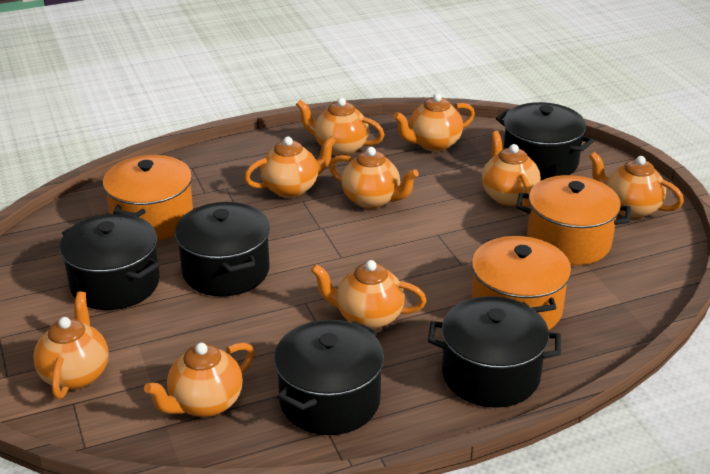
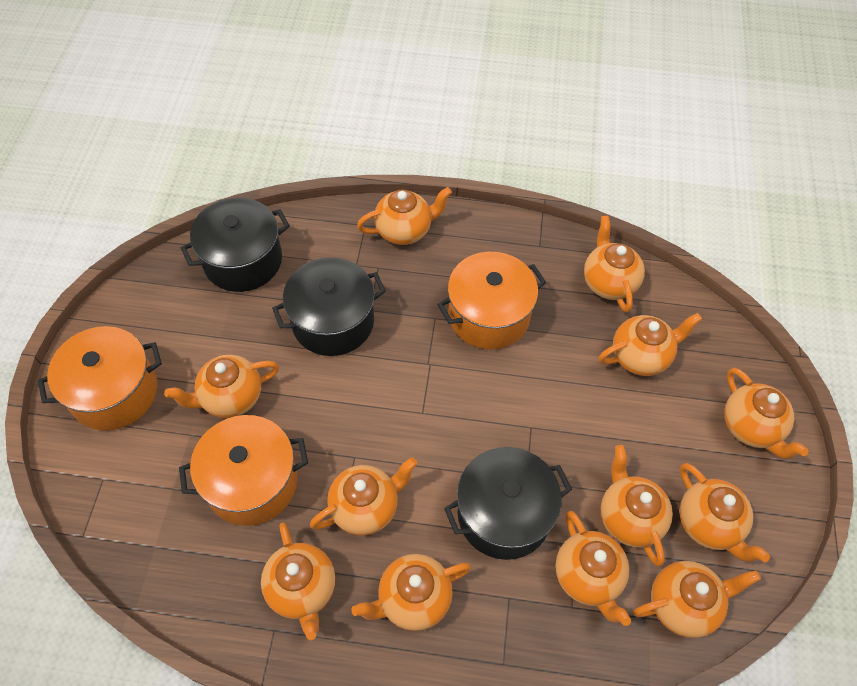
black pot: [60,214,160,310] [175,202,270,297] [274,320,384,435] [428,296,561,408] [496,102,594,180] = 5 -> [181,198,290,292] [272,257,386,356] [444,447,572,560] = 3
orange teapot: [33,292,109,399] [144,343,254,417] [244,136,336,198] [296,98,385,156] [311,260,427,329] [329,147,419,209] [393,93,475,151] [482,131,541,207] [589,152,684,218] = 9 -> [164,355,279,418] [261,522,335,640] [310,457,418,536] [352,554,471,631] [357,187,452,245] [555,511,631,626] [584,216,645,313] [599,313,702,376] [601,445,673,566] [633,561,761,638] [680,463,770,562] [724,368,808,459] = 12

